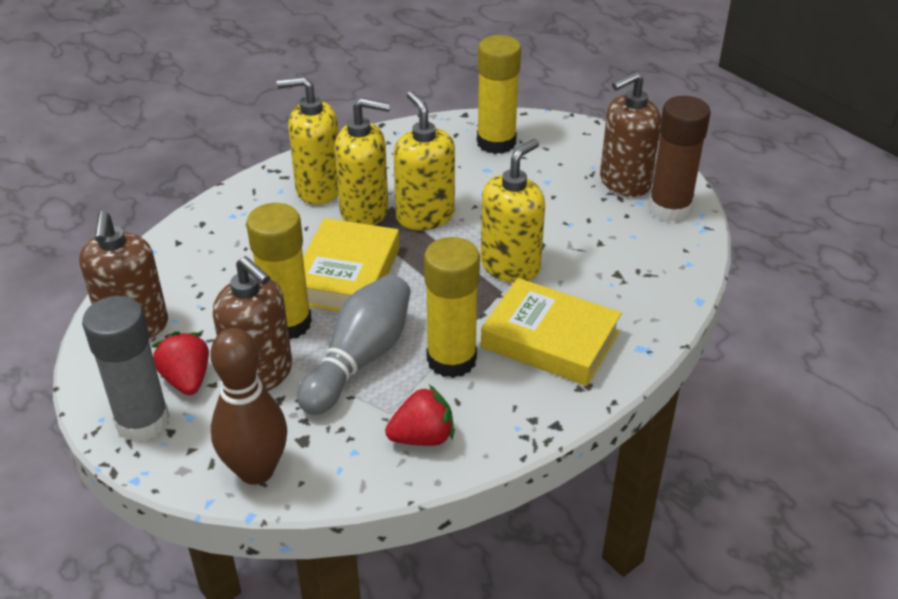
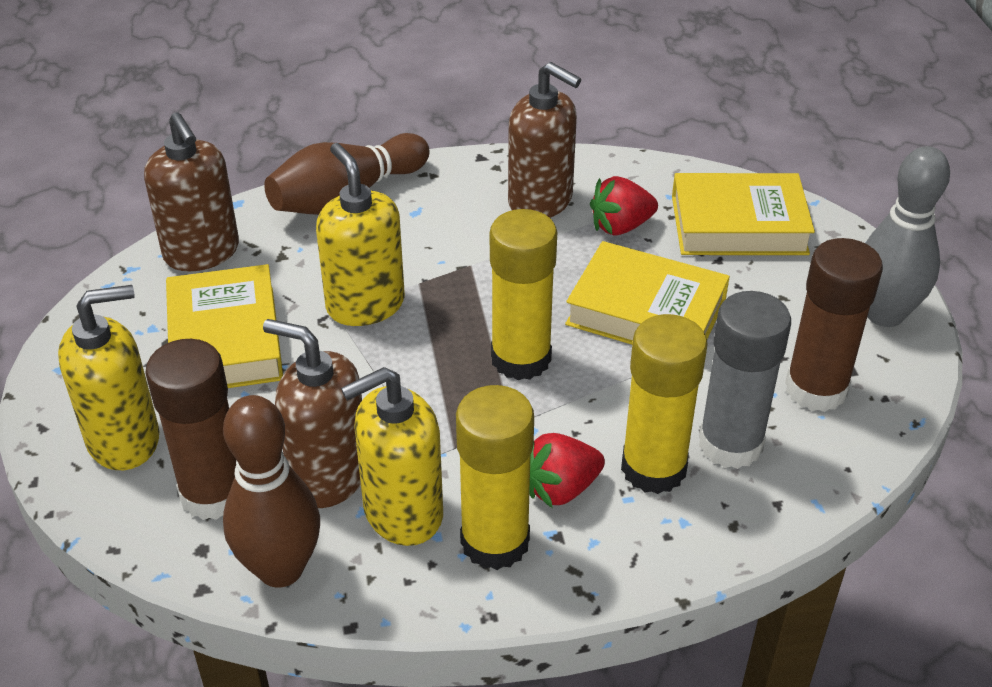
brown bowling pin: [210,328,287,485] = 1 -> [223,395,320,588] [264,133,430,215] = 2
brown glue stick: [648,96,711,222] = 1 -> [145,339,236,520] [785,238,883,412] = 2
yellow book: [303,218,400,311] [481,278,622,386] = 2 -> [166,264,283,388] [565,241,730,345] [672,173,815,255] = 3
yellow soap dispenser: [277,76,339,205] [335,98,390,225] [394,91,455,230] [481,139,545,283] = 4 -> [58,285,159,470] [316,143,405,326] [341,367,443,546] = 3

